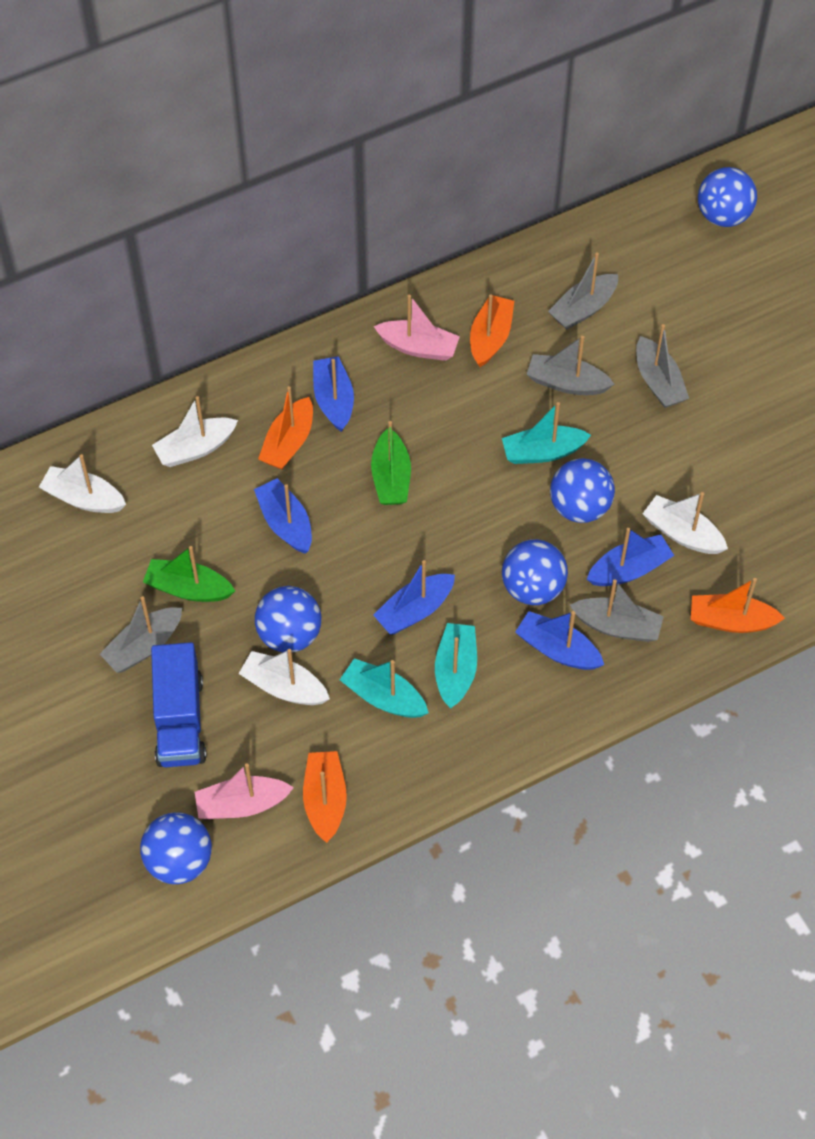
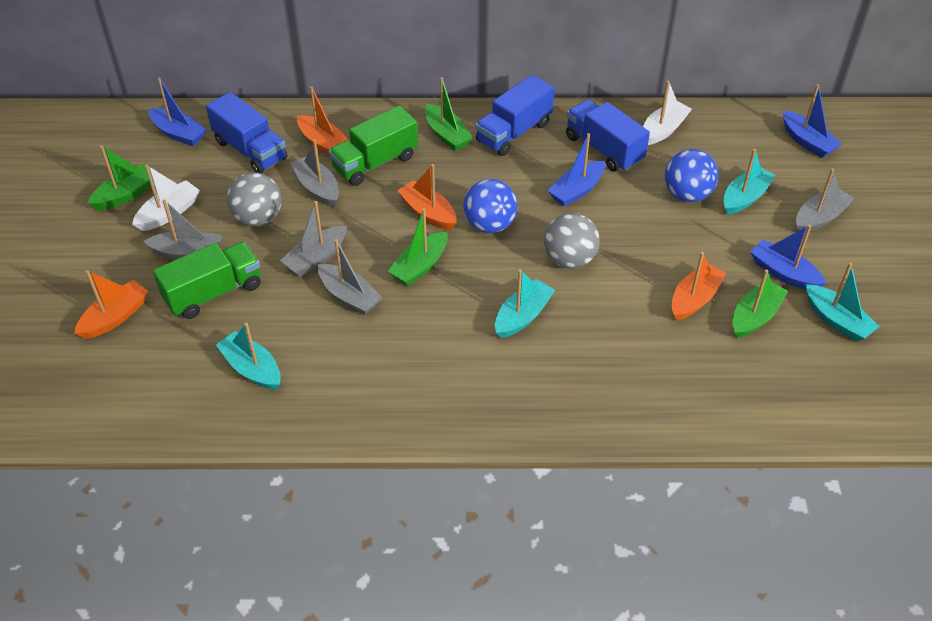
blue ball: [140,812,212,884] [255,586,322,653] [502,539,568,605] [550,458,615,523] [698,167,757,227] = 5 -> [463,179,518,233] [665,149,719,202] = 2
blue boat: [254,478,312,554] [313,356,354,432] [373,560,455,634] [515,611,604,670] [587,528,674,586] = 5 -> [149,78,207,146] [547,133,605,207] [750,225,826,290] [783,84,842,158] = 4
blue truck: [151,642,206,767] = 1 -> [206,92,287,173] [475,75,555,156] [566,100,650,172] = 3
green boat: [143,546,235,602] [371,421,411,505] = 2 -> [88,145,154,210] [388,208,448,286] [425,77,473,151] [732,270,788,338] = 4
green truck: none = 0 -> [153,242,261,319] [329,106,418,186] = 2
grey ball: none = 0 -> [227,172,282,226] [544,213,600,269] = 2
pink boat: [194,763,294,819] [374,295,460,361] = 2 -> none = 0
turquoise boat: [340,658,429,718] [435,623,477,709] [502,402,591,464] = 3 -> [216,322,281,390] [495,269,555,338] [723,149,776,215] [806,263,880,342] = 4
white boat: [39,454,126,513] [152,396,238,467] [238,649,330,705] [643,492,728,554] = 4 -> [132,164,200,231] [643,81,692,145] = 2

